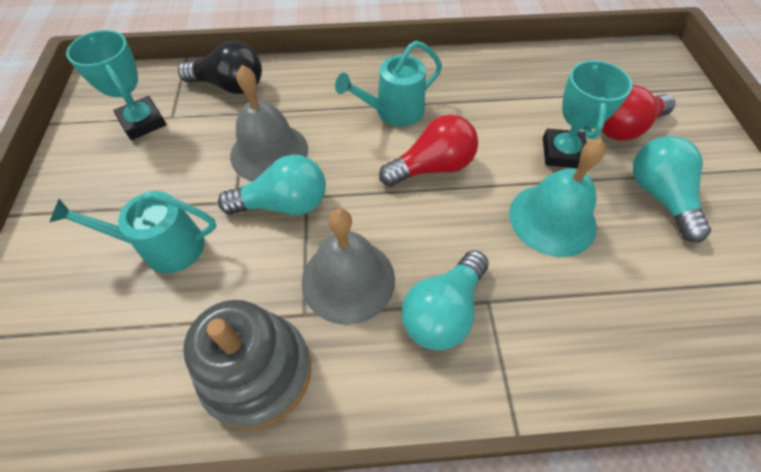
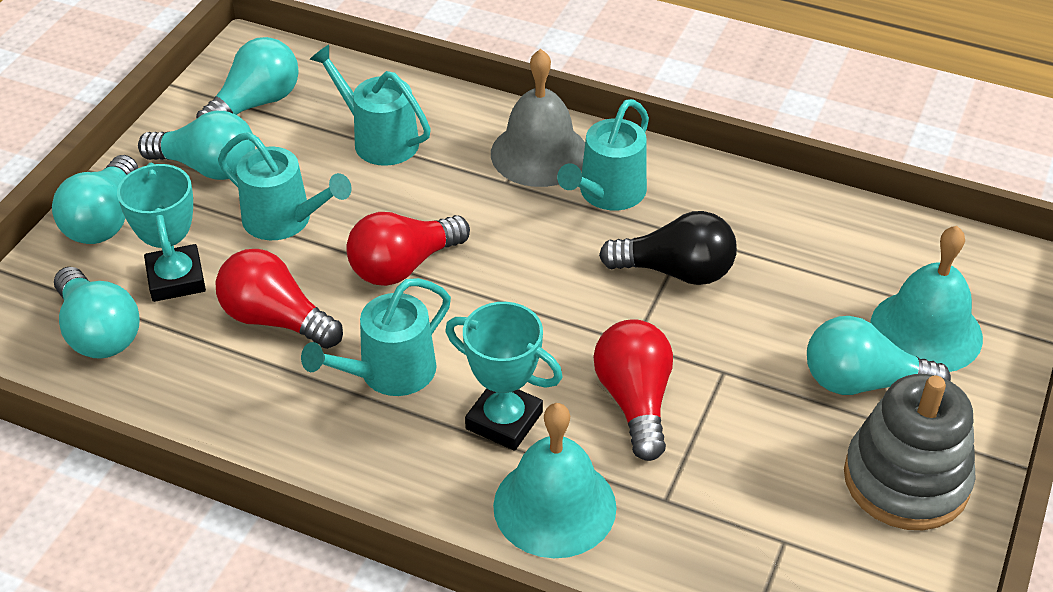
grey bell: [230,65,308,181] [302,209,395,325] = 2 -> [491,49,585,187] = 1
red light bulb: [379,115,478,186] [602,85,675,141] = 2 -> [216,249,343,349] [346,212,470,286] [593,319,673,461] = 3
turquoise bell: [509,139,606,257] = 1 -> [493,403,617,558] [871,226,983,372] = 2
turquoise light bulb: [218,155,326,215] [401,250,489,350] [633,136,711,243] = 3 -> [52,155,138,244] [54,267,140,359] [138,111,255,180] [196,37,299,119] [807,316,951,395] = 5
turquoise watering can: [49,191,216,274] [335,41,442,126] = 2 -> [218,132,352,240] [301,278,451,396] [310,45,431,166] [557,99,649,211] = 4

